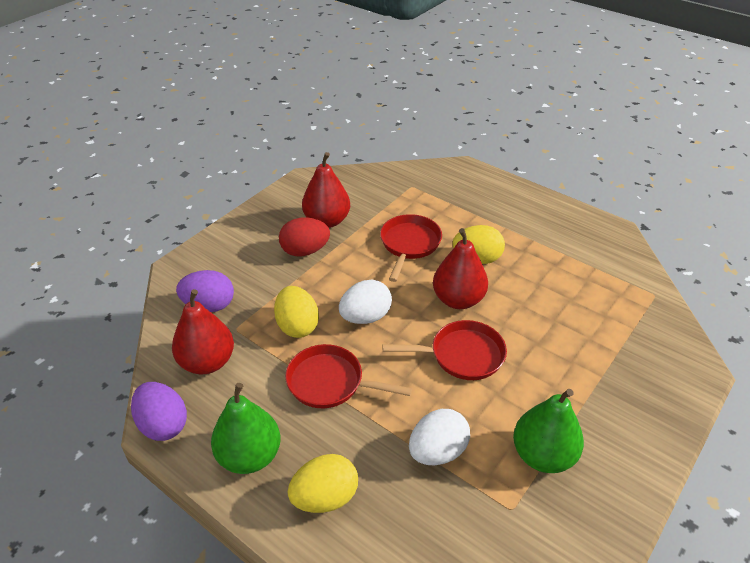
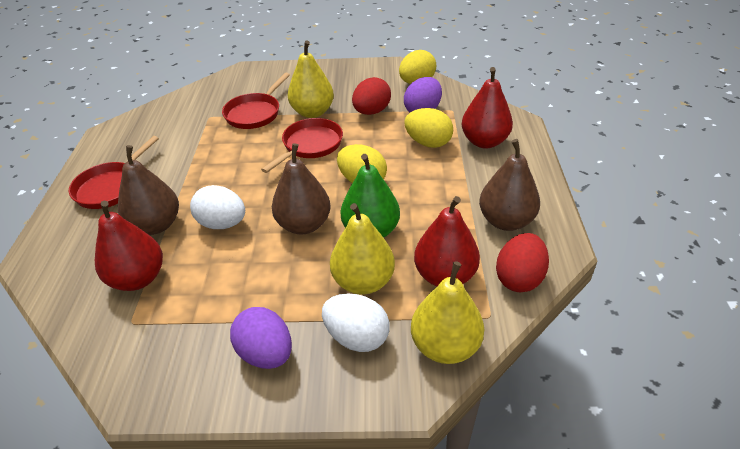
brown pear: none = 0 -> [118,145,179,235] [272,143,331,235] [479,139,540,231] = 3
green pear: [211,383,281,474] [513,389,584,473] = 2 -> [341,154,400,238] = 1
red egg: [279,217,330,256] = 1 -> [352,77,391,115] [496,233,549,292] = 2
yellow pear: none = 0 -> [288,41,334,118] [330,203,395,295] [411,261,484,364] = 3

